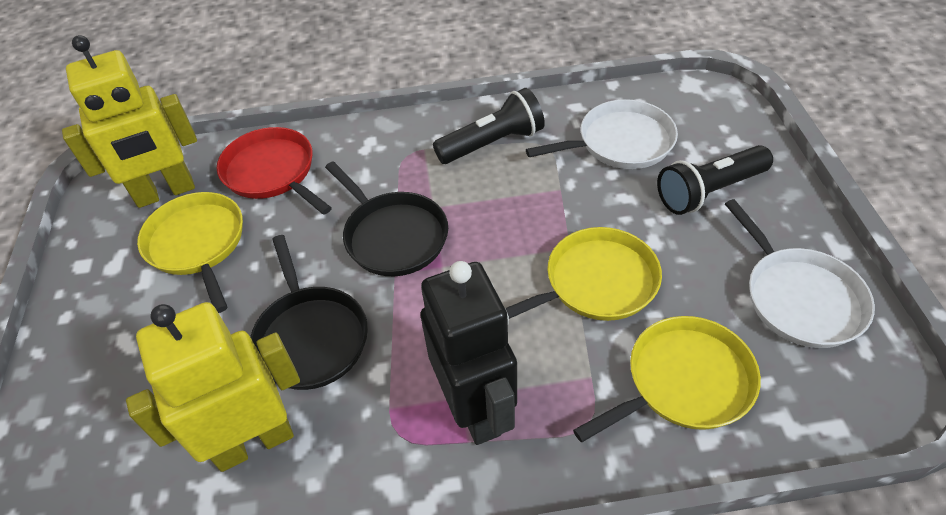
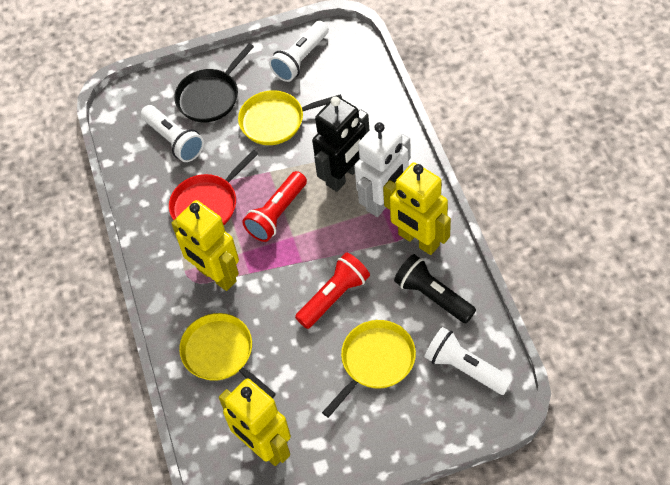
black flashlight: [433,88,545,164] [657,145,773,215] = 2 -> [394,254,476,323] = 1
black pan: [250,235,368,390] [325,161,448,276] = 2 -> [174,43,254,122] = 1
red flashlight: none = 0 -> [242,171,307,242] [295,252,370,329] = 2
white flashlight: none = 0 -> [141,105,204,162] [269,21,329,82] [425,327,513,395] = 3
white pan: [526,99,678,169] [725,199,875,348] = 2 -> none = 0
white robot: none = 0 -> [354,121,411,217] = 1
yellow robot: [62,35,197,208] [126,302,300,472] = 2 -> [171,200,239,291] [219,378,291,466] [383,162,451,255] = 3

